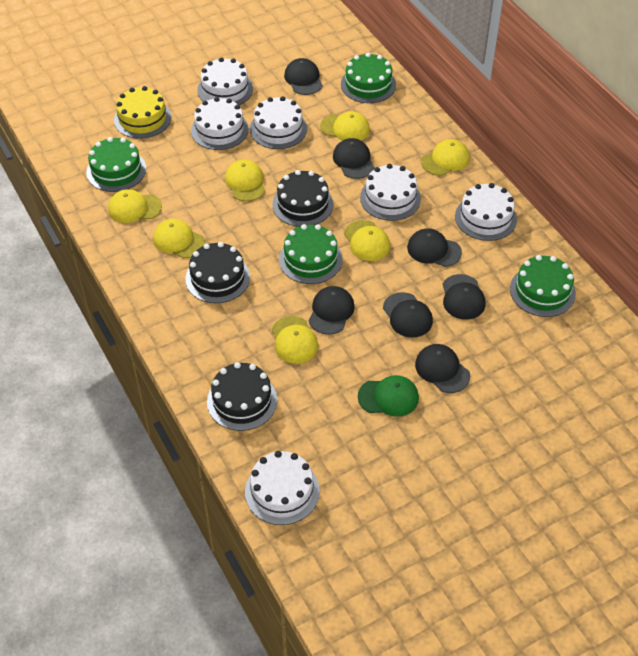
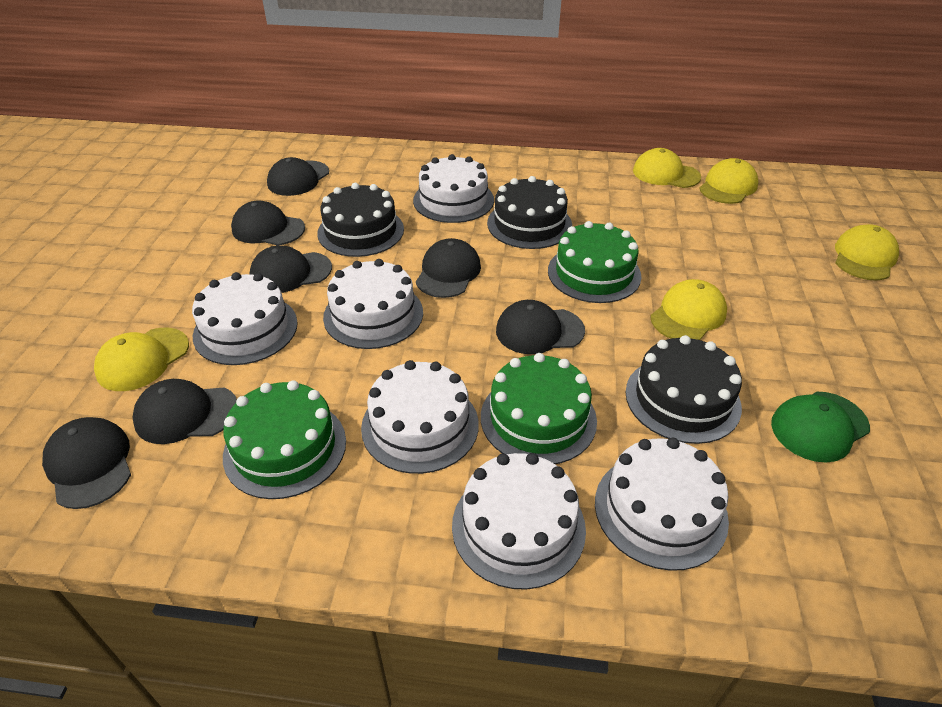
green cake: [86,137,146,192] [279,224,343,284] [341,53,396,103] [510,255,576,317] = 4 -> [223,380,346,499] [481,353,597,464] [548,221,641,303] = 3
yellow cake: [114,86,171,139] = 1 -> none = 0
yellow cap: [108,189,162,223] [153,219,205,258] [225,159,265,201] [272,316,318,364] [320,111,370,141] [344,220,390,261] [421,139,470,176] = 7 -> [94,328,189,391] [633,148,701,188] [650,279,727,340] [699,158,758,204] [835,224,899,281] = 5

